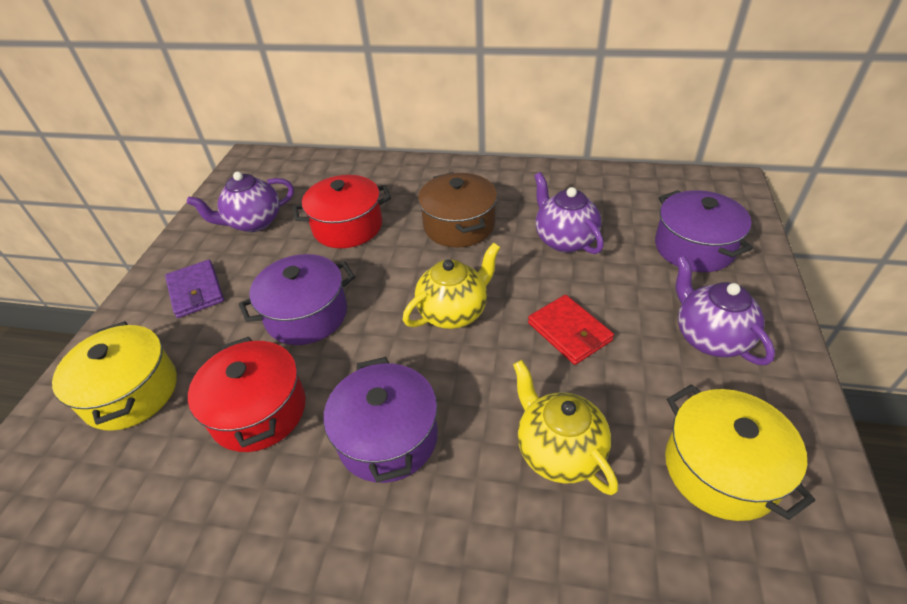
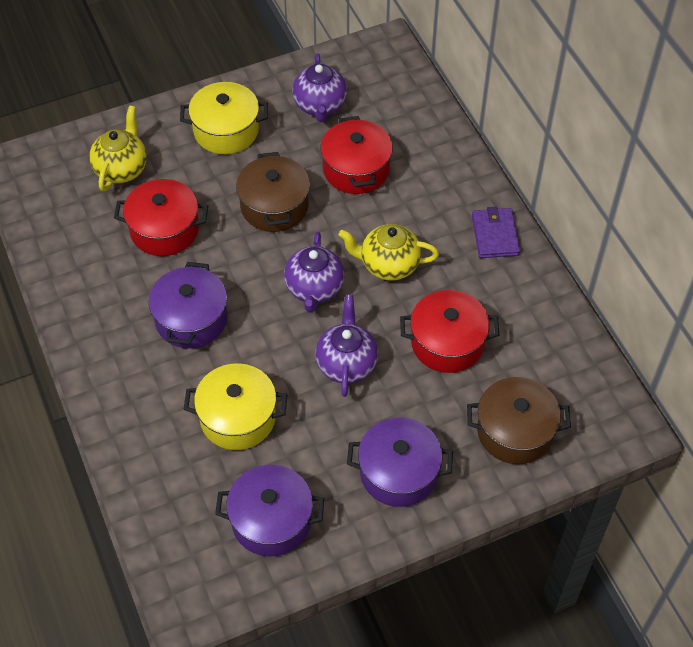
brown pot: [418,172,497,247] = 1 -> [236,152,310,232] [467,377,571,464] = 2
red pot: [188,337,306,452] [293,175,391,248] = 2 -> [114,179,208,256] [320,116,393,194] [400,290,499,373] = 3
red wallet: [528,295,614,365] = 1 -> none = 0

